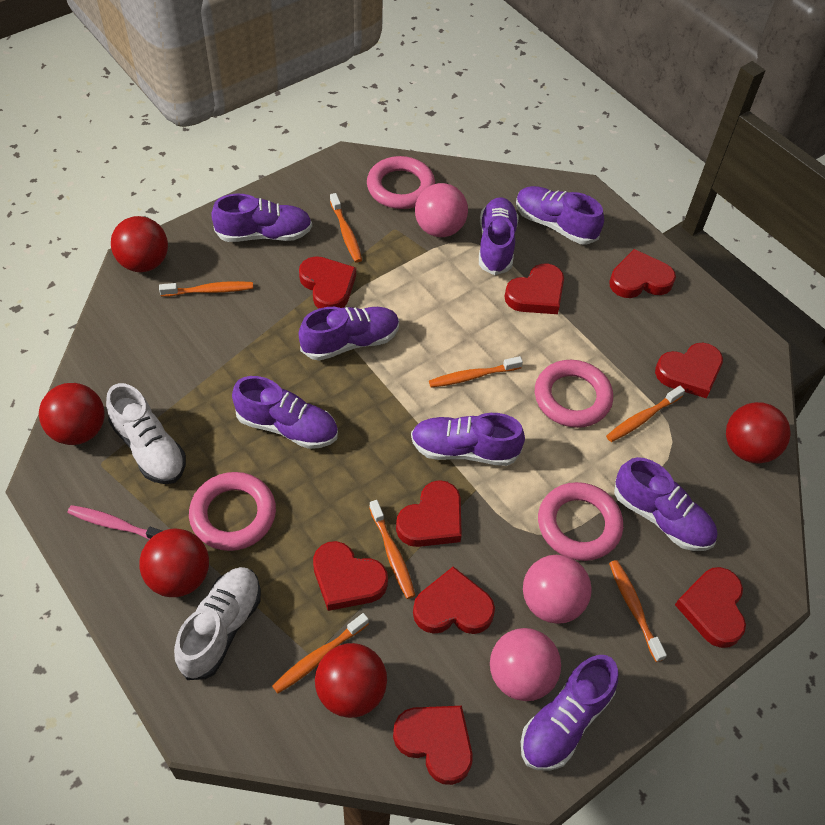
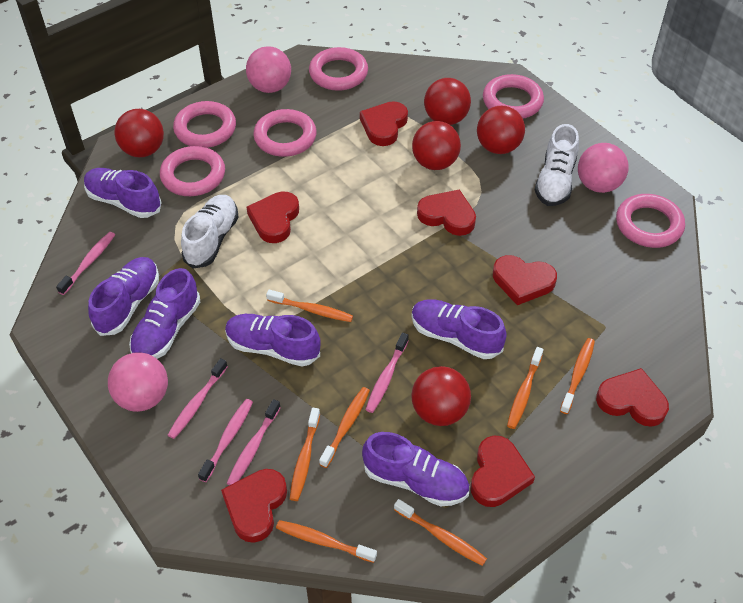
pink ring: [189,472,276,551] [367,156,435,209] [535,360,613,428] [538,482,623,561] = 4 -> [160,146,225,196] [173,101,236,148] [253,109,317,157] [309,47,368,91] [483,74,544,119] [616,194,685,248] = 6
pink toothbrush: [68,505,162,540] = 1 -> [56,232,115,295] [168,358,228,439] [198,399,253,482] [227,399,281,485] [365,333,409,413] = 5
purple shoe: [211,194,312,242] [232,376,338,449] [299,307,399,361] [411,413,525,466] [479,197,519,275] [516,186,604,245] [521,655,618,771] [614,457,717,551] = 8 -> [84,168,162,218] [88,257,159,336] [129,268,200,359] [225,314,321,367] [362,432,469,506] [412,299,507,359] = 6
red heart: [299,256,356,309] [313,541,388,611] [393,706,473,785] [396,480,462,547] [413,567,495,634] [505,264,564,314] [609,249,676,298] [655,343,723,398] [675,567,746,648] = 9 -> [221,469,287,543] [246,191,299,243] [360,101,408,146] [417,189,476,236] [471,436,535,507] [493,255,557,305] [596,368,669,427] = 7

